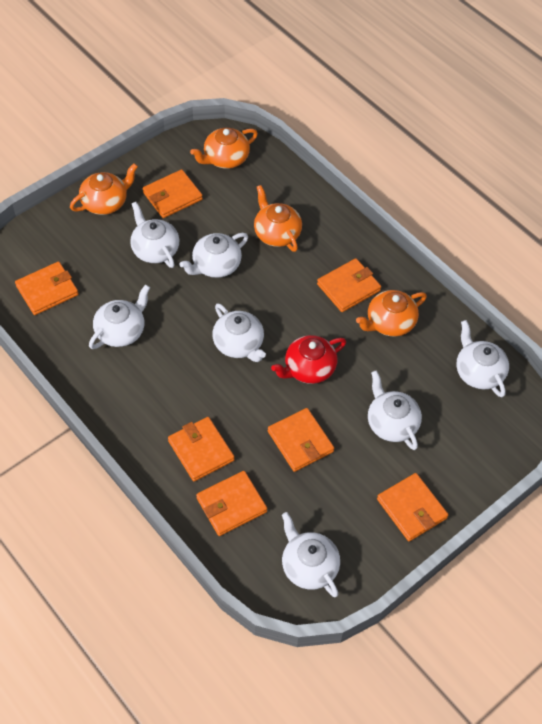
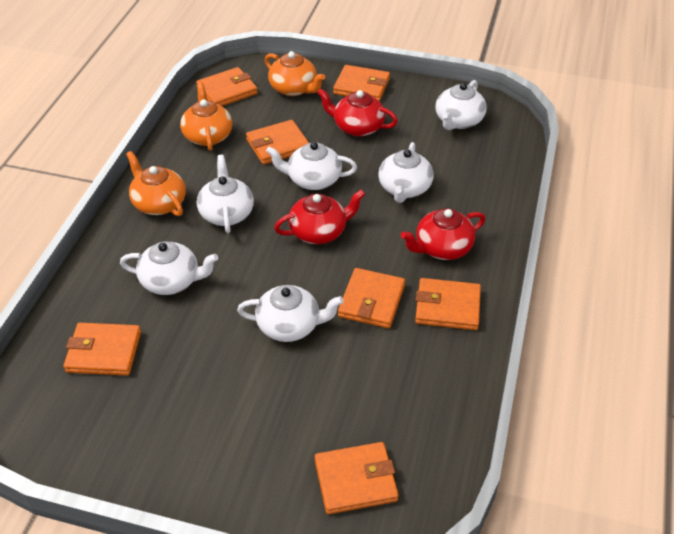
orange teapot: [70,163,138,215] [190,128,258,169] [254,185,302,252] [356,290,427,337] = 4 -> [126,151,186,216] [180,82,232,151] [265,51,325,96] = 3
red teapot: [271,335,346,384] = 1 -> [274,190,365,244] [317,88,398,137] [401,208,485,260] = 3
white teapot: [89,285,150,349] [130,202,179,268] [180,233,248,278] [212,303,266,362] [282,512,340,597] [368,370,422,450] [456,320,509,397] = 7 -> [120,241,218,295] [197,155,254,233] [237,285,344,342] [266,142,357,190] [378,142,434,203] [435,80,487,130] = 6

